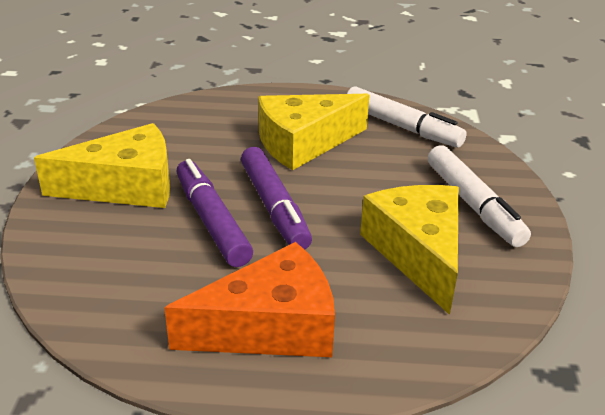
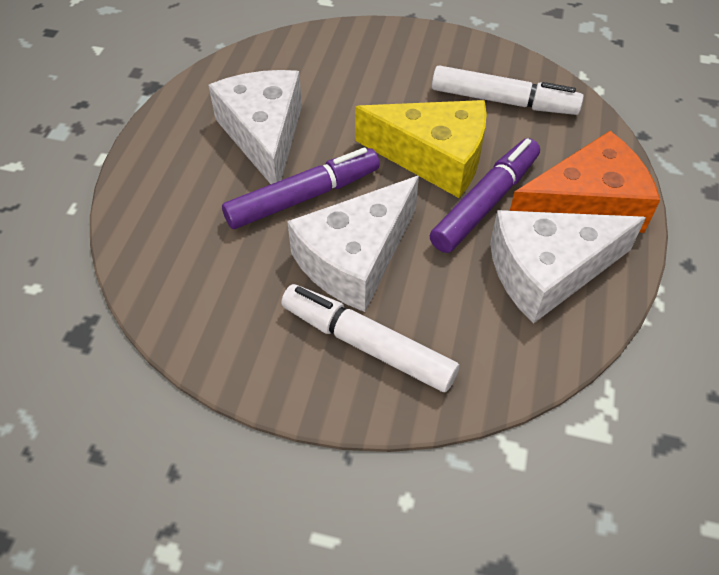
white cheese: none = 0 -> [208,70,302,184] [287,176,419,312] [490,210,646,324] = 3
yellow cheese: [34,123,170,208] [258,94,370,170] [360,185,459,315] = 3 -> [355,100,487,198] = 1

